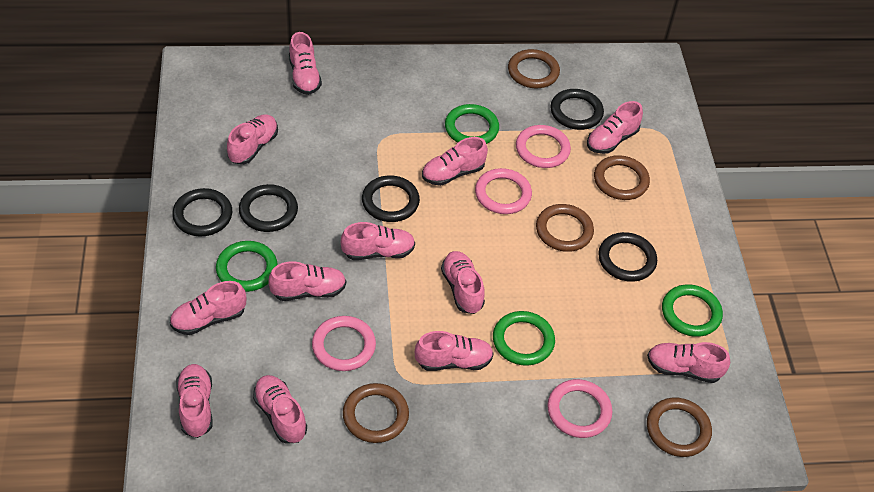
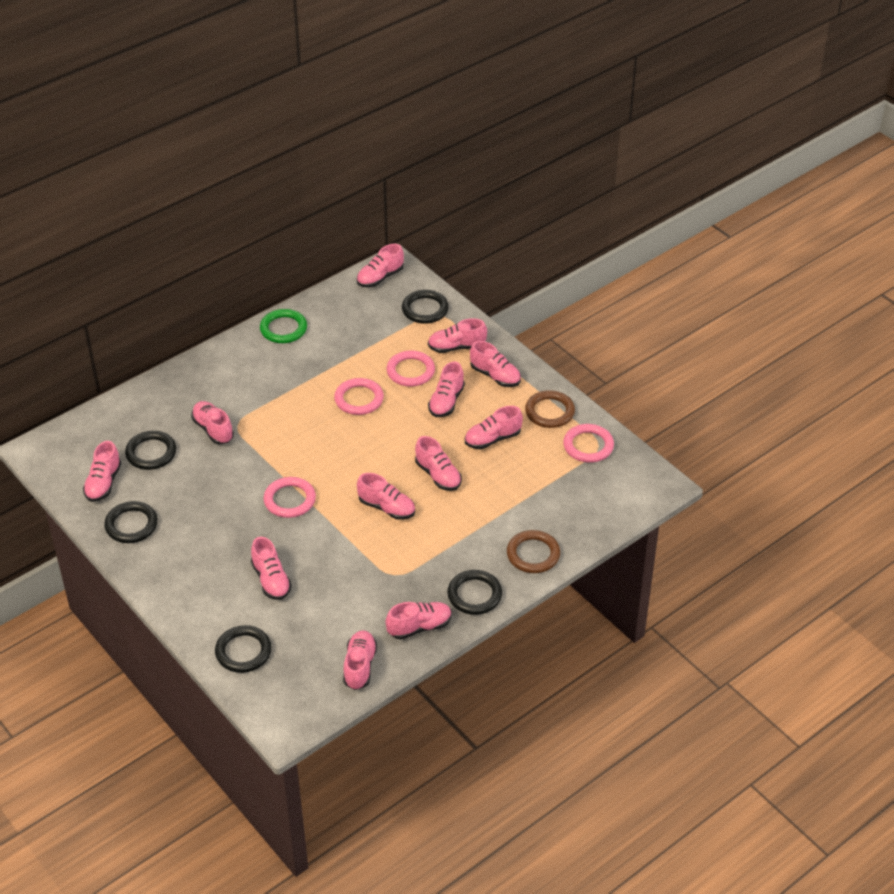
brown ring: [343,383,409,443] [508,49,560,88] [536,204,594,252] [594,155,650,200] [647,398,712,457] = 5 -> [507,530,560,573] [525,390,575,428] = 2
green ring: [216,241,278,292] [445,104,499,144] [493,311,555,366] [662,284,723,337] = 4 -> [260,309,307,343] = 1

